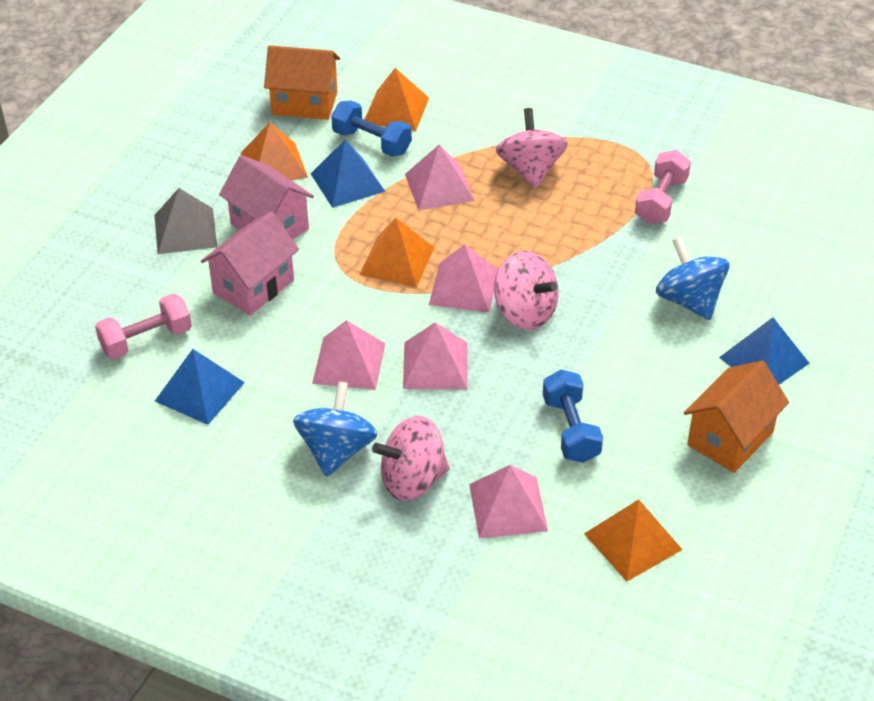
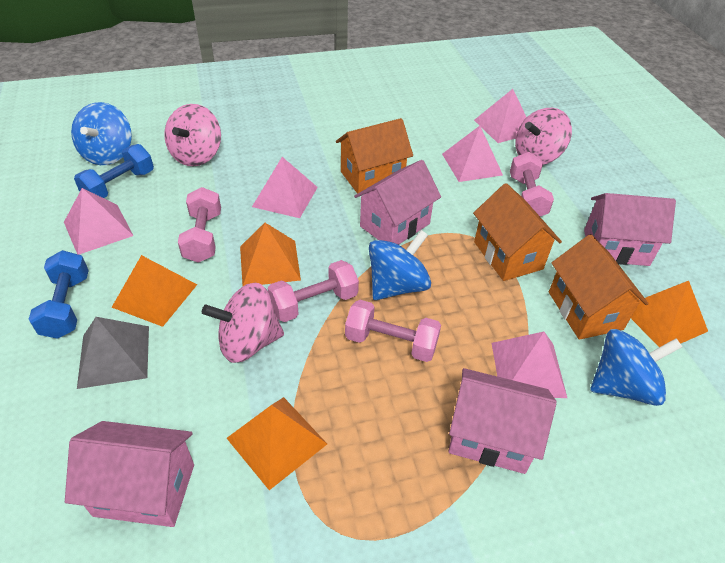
blue pyramid: [155,349,245,425] [311,140,385,208] [719,317,809,385] = 3 -> none = 0
blue spinning top: [293,381,378,477] [656,237,730,320] = 2 -> [71,102,132,165] [369,230,431,300] [590,329,682,406] = 3
orange house: [264,45,340,120] [683,361,789,473] = 2 -> [336,118,413,194] [473,183,562,281] [549,234,649,340] = 3
pink dumbbell: [95,294,192,359] [635,150,691,224] = 2 -> [178,187,221,263] [267,260,359,322] [345,300,441,362] [510,152,554,216] = 4
pink house: [201,211,299,315] [219,155,314,240] = 2 -> [65,421,194,527] [354,160,441,245] [448,368,557,474] [584,193,676,266] = 4

